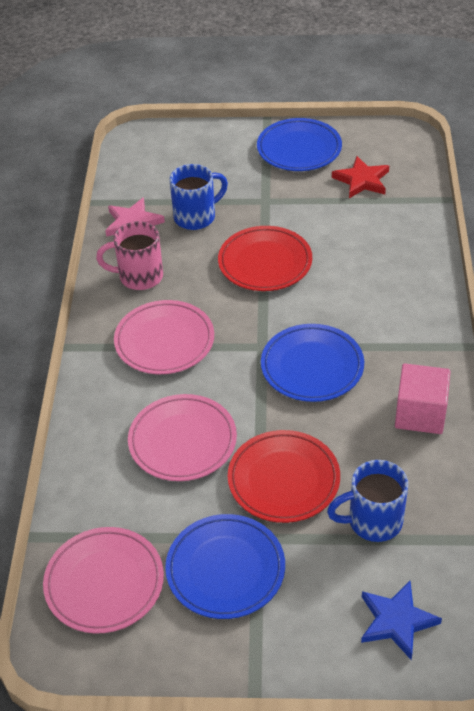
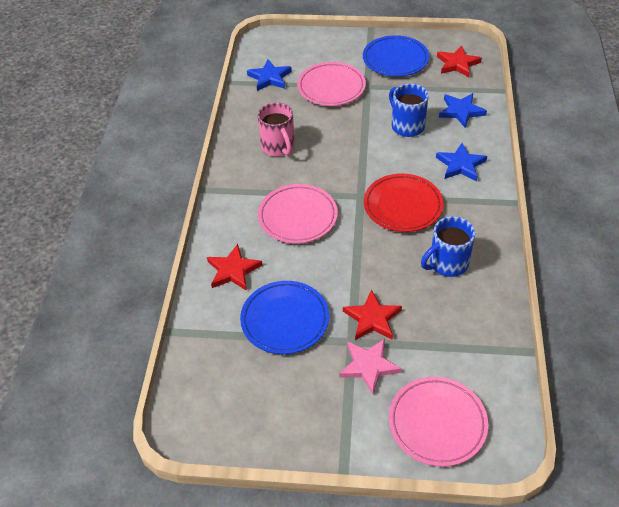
blue plate: [165,514,285,619] [257,118,342,171] [261,324,364,402] = 3 -> [240,281,329,354] [363,35,429,77] = 2
blue star: [361,581,442,660] = 1 -> [247,59,292,91] [436,143,487,181] [439,93,487,128] = 3
pink cube: [395,363,451,434] = 1 -> none = 0
red plate: [218,226,312,291] [228,430,340,523] = 2 -> [364,174,444,232] = 1
red star: [332,156,389,198] = 1 -> [207,244,262,291] [343,290,402,340] [437,46,482,77] = 3

